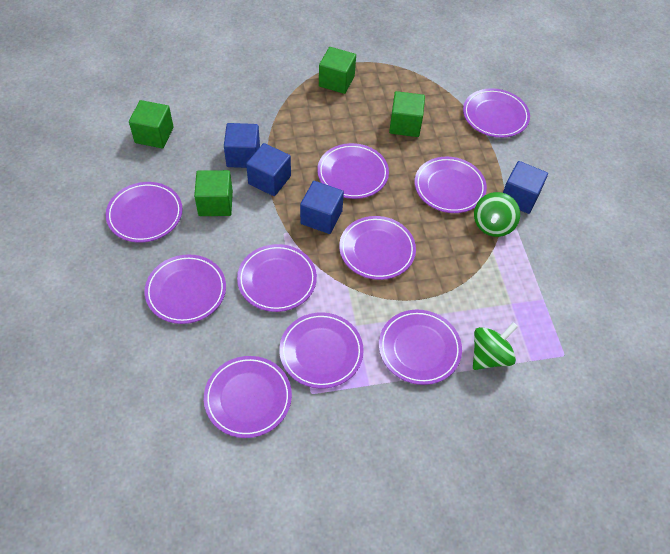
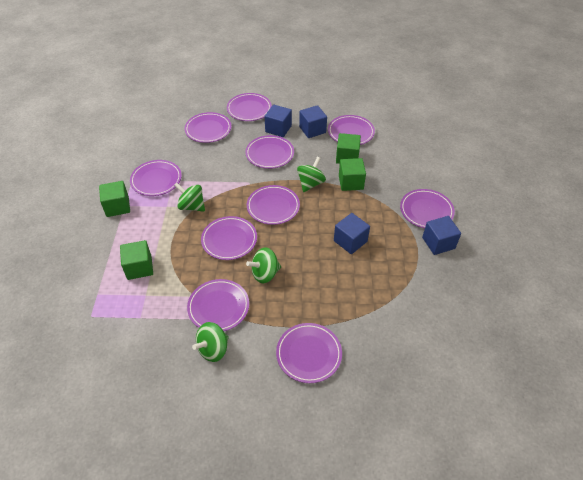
green spinning top: [473,322,518,370] [474,192,520,237] = 2 -> [174,183,205,212] [192,322,229,362] [246,248,281,283] [297,157,326,192] = 4

